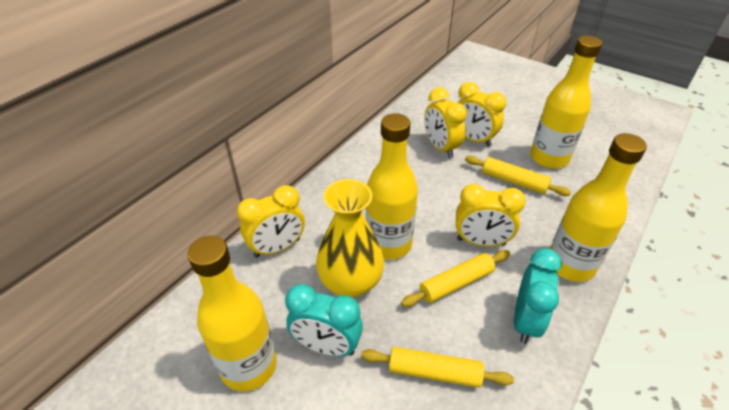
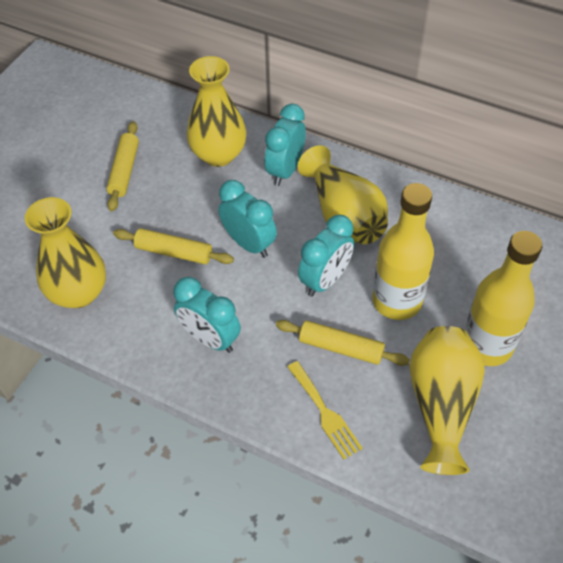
turquoise clock: [285,284,363,356] [514,248,562,344] = 2 -> [173,277,241,353] [218,180,277,258] [265,104,306,186] [298,215,354,297] = 4
yellow bottle: [188,236,277,391] [366,113,418,260] [530,35,602,169] [550,133,647,282] = 4 -> [372,183,434,320] [464,231,542,366] = 2
yellow clock: [237,185,305,258] [424,88,467,158] [456,184,526,247] [458,82,506,147] = 4 -> none = 0
yellow fork: none = 0 -> [288,361,363,460] = 1
yellow vase: [316,179,384,298] = 1 -> [25,197,106,308] [186,56,246,167] [298,145,388,244] [409,326,485,475] = 4

